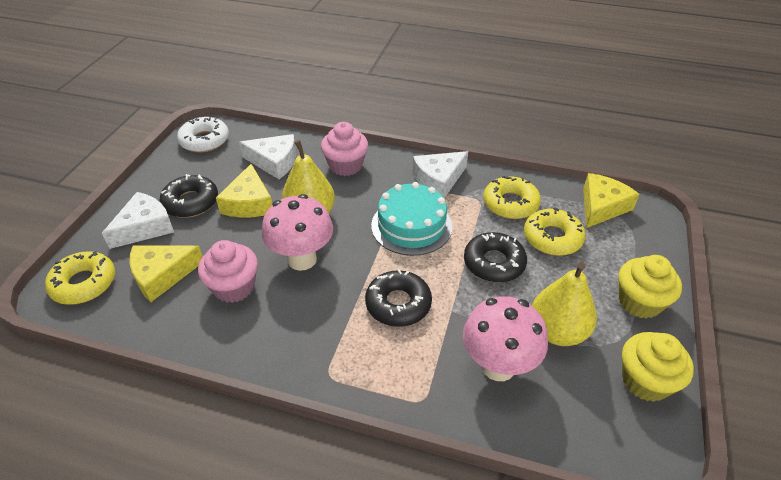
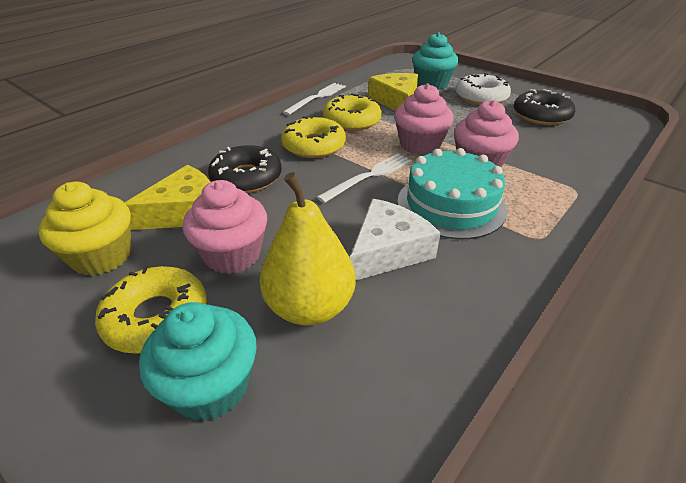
black donut: [160,174,218,218] [365,270,432,327] [464,232,527,283] = 3 -> [208,145,282,193] [514,89,575,125] = 2
pink cupcake: [198,240,258,303] [321,122,368,176] = 2 -> [183,180,267,274] [394,83,454,155] [454,100,519,167] = 3
pink mushroom: [262,194,333,271] [463,296,548,381] = 2 -> none = 0
turquoise cupcake: none = 0 -> [139,302,257,421] [412,32,458,90] = 2
white cheese: [102,192,174,249] [239,134,296,179] [413,151,468,198] = 3 -> [350,199,441,280] = 1
white fork: none = 0 -> [283,83,346,115] [317,154,412,203] = 2
yellow cheese: [129,246,203,302] [216,164,272,218] [583,173,640,228] = 3 -> [124,165,210,230] [368,73,418,111] = 2
yellow cupcake: [618,255,682,319] [622,332,694,402] = 2 -> [38,182,131,276] = 1
yellow pear: [282,140,335,213] [532,262,597,346] = 2 -> [260,172,356,325] = 1

